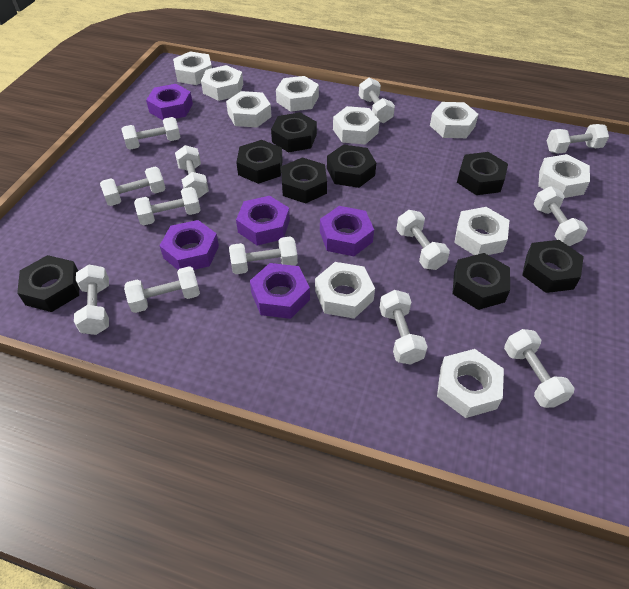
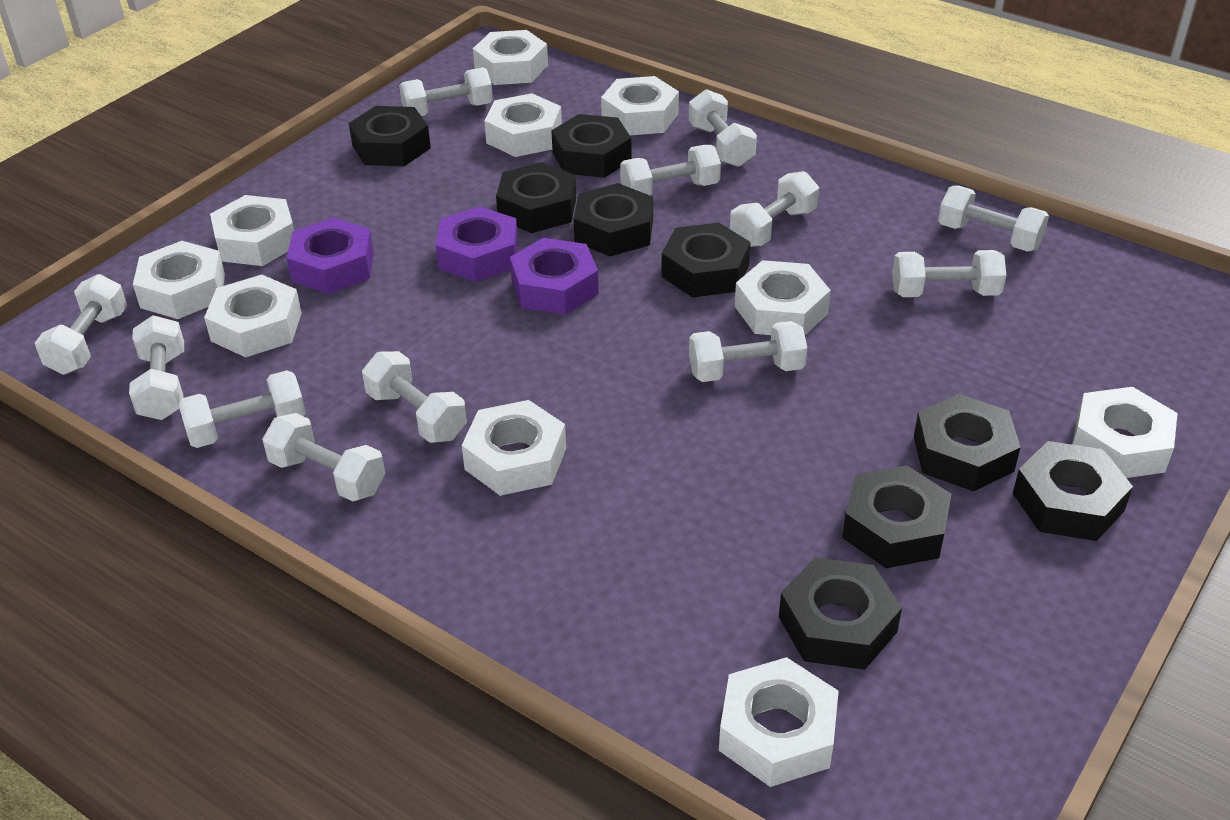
black nut: [17,255,79,312] [236,140,283,184] [271,112,317,152] [281,157,327,203] [327,145,376,188] [452,253,510,310] [457,152,508,195] [522,240,584,293] = 8 -> [349,106,431,166] [496,162,576,233] [551,114,631,178] [574,183,653,256] [661,223,750,297] [779,558,902,670] [842,465,951,568] [914,394,1021,492] [1013,441,1133,541] = 9
purple nut: [146,84,193,120] [160,220,219,270] [236,196,290,245] [250,263,310,319] [320,206,374,256] = 5 -> [287,217,374,294] [436,206,518,282] [510,238,599,315] = 3
white dumbbell: [74,265,109,335] [100,167,166,206] [121,117,180,150] [124,266,200,313] [134,187,201,225] [175,145,209,199] [229,236,298,274] [359,78,395,123] [379,290,428,365] [396,210,450,270] [504,329,575,408] [534,186,588,246] [547,124,609,154] = 13 -> [35,274,127,375] [129,315,184,420] [178,370,306,448] [262,413,385,502] [362,351,467,443] [399,67,493,116] [620,145,721,196] [689,89,757,167] [689,321,807,382] [730,171,819,247] [892,250,1007,297] [938,186,1049,252] = 12

